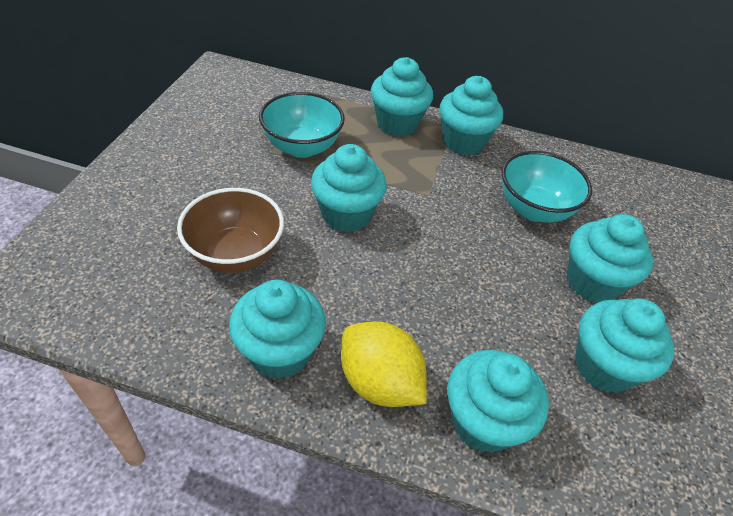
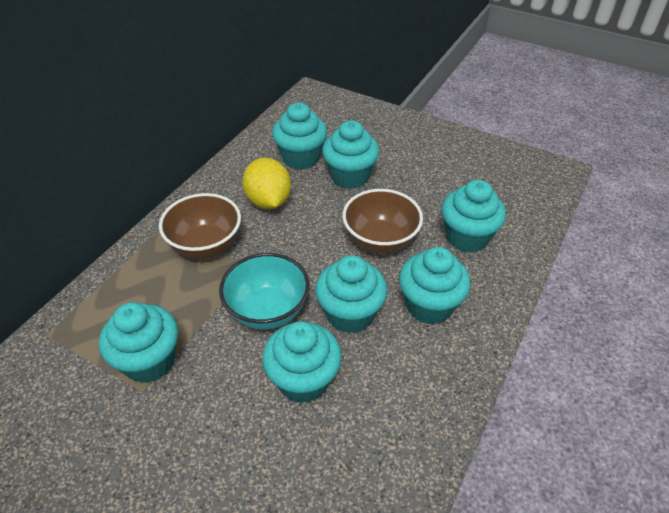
brown bowl: [177,188,284,273] = 1 -> [159,193,241,259] [342,189,423,254] = 2
turquoise bowl: [259,92,345,158] [501,151,592,223] = 2 -> [219,253,310,330] = 1

